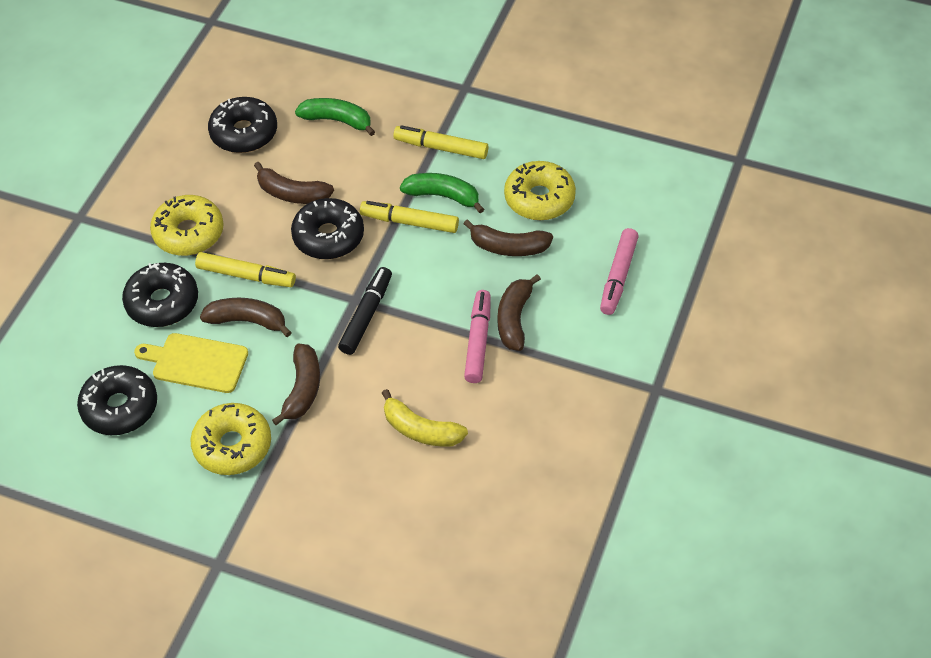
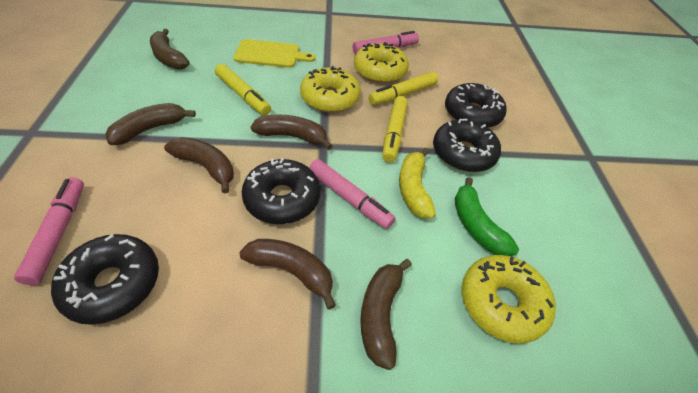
black marker: [338,267,392,355] = 1 -> none = 0
brown banana: [200,298,292,337] [254,162,334,204] [272,344,320,425] [463,219,553,256] [498,274,541,351] = 5 -> [105,103,196,145] [150,29,190,70] [164,137,234,193] [239,239,336,310] [251,115,332,150] [360,259,412,370] = 6
green banana: [295,98,375,136] [400,173,484,213] = 2 -> [455,177,519,256] = 1
pink marker: [464,290,491,383] [600,228,639,315] = 2 -> [14,177,84,285] [309,159,396,229] [353,31,419,55] = 3

